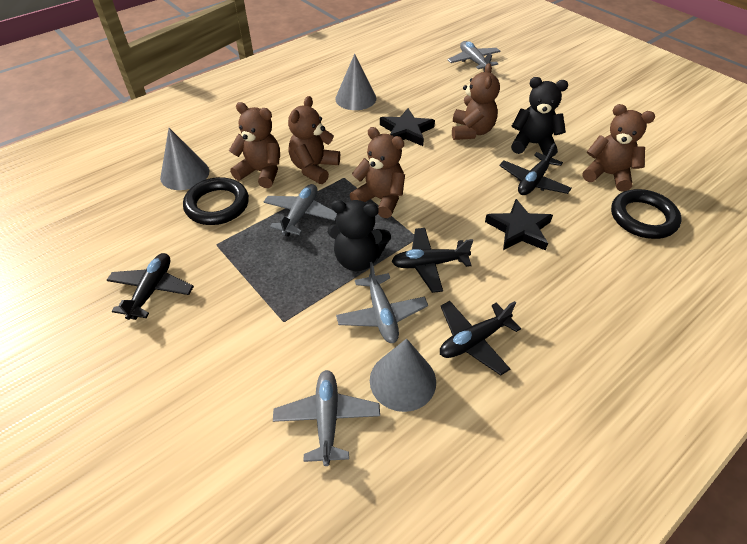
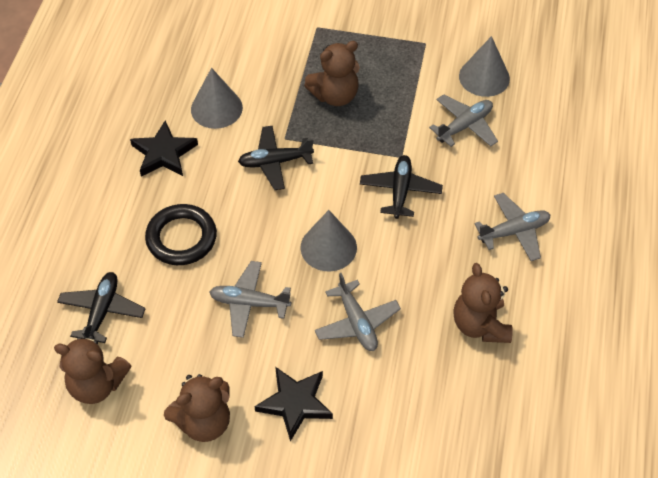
black plane: [106,253,194,320] [391,228,473,293] [440,301,521,376] [499,143,572,195] = 4 -> [57,272,145,343] [238,126,314,190] [360,155,443,219] = 3
black ring: [183,177,249,225] [611,189,681,239] = 2 -> [145,204,217,265] = 1
black teddy bear: [328,200,391,271] [511,77,568,157] = 2 -> none = 0
brown teddy bear: [229,102,280,188] [288,96,340,184] [350,127,405,218] [452,63,500,140] [583,104,655,191] = 5 -> [54,335,131,404] [164,374,230,442] [304,41,360,106] [453,263,513,343] = 4

